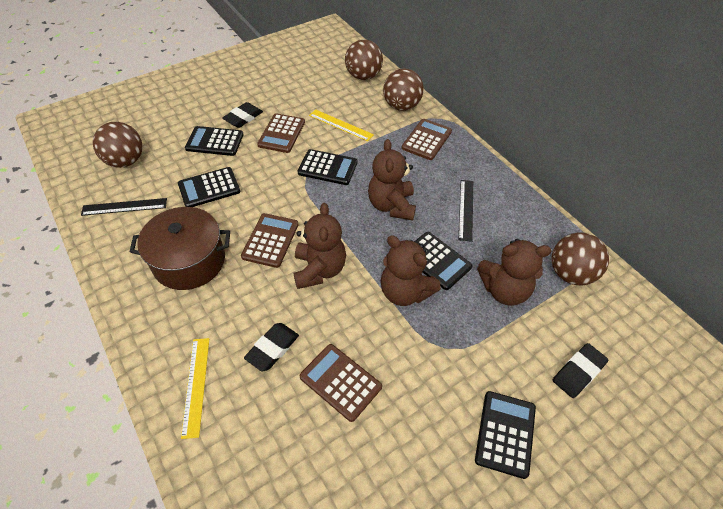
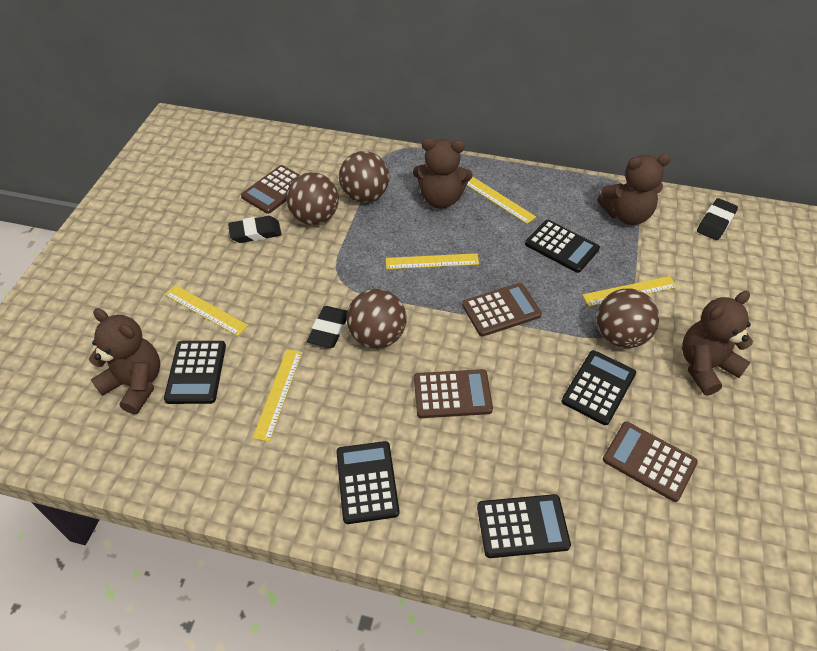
black ruler: [81,198,167,216] [459,180,473,242] = 2 -> none = 0
brown pot: [130,207,230,290] = 1 -> none = 0
yellow ruler: [181,338,209,439] [309,109,374,141] = 2 -> [165,285,248,336] [253,349,302,442] [386,253,479,269] [467,176,536,224] [582,276,677,306] = 5

